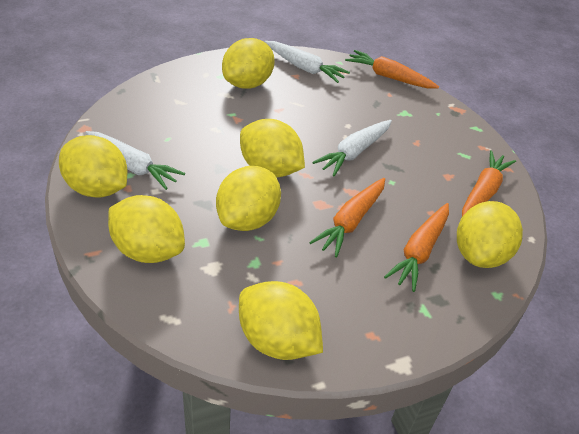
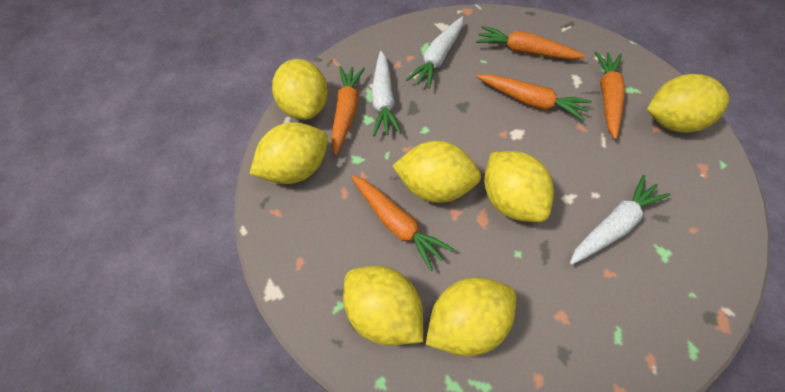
orange carrot: [309,178,385,258] [345,50,439,88] [384,203,449,292] [462,150,516,216] = 4 -> [331,66,365,156] [351,175,454,271] [476,26,586,60] [477,74,592,121] [595,52,625,139] = 5

